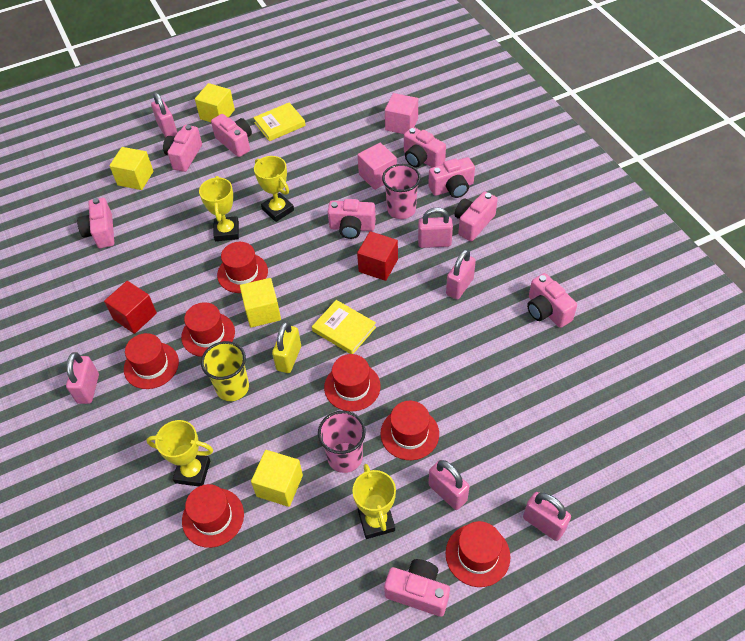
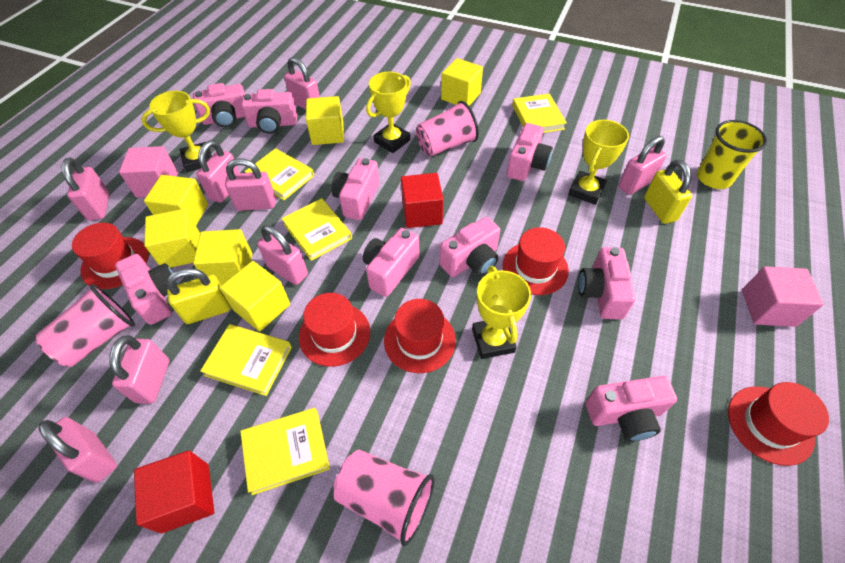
pink cup: [318,411,366,473] [382,164,421,219] = 2 -> [35,285,135,367] [333,450,434,546] [416,101,479,157] = 3
pink padlock: [66,352,99,404] [151,92,177,137] [418,207,453,248] [428,460,470,510] [446,249,476,300] [523,492,571,541] = 6 -> [38,417,117,483] [62,158,110,221] [109,335,170,404] [196,140,240,203] [225,158,276,211] [257,225,308,285] [284,57,320,110] [619,136,667,195] = 8
red hat: [124,333,179,389] [181,302,235,357] [182,484,244,548] [217,242,268,293] [324,354,380,411] [380,401,439,460] [446,521,511,587] = 7 -> [72,223,149,289] [299,293,370,367] [384,299,456,373] [503,227,569,295] [728,382,829,466] = 5
yellow book: [253,102,306,141] [312,300,376,354] = 2 -> [200,324,292,396] [240,408,330,495] [244,148,314,200] [282,198,352,261] [512,93,567,133] = 5
yellow cube: [109,147,153,190] [195,83,235,122] [240,278,281,328] [251,450,303,507] = 4 -> [144,175,208,225] [144,209,200,268] [193,229,252,286] [220,261,290,332] [306,96,344,145] [441,58,483,106] = 6
yellow padlock: [272,321,301,373] = 1 -> [166,268,231,324] [644,159,692,224] = 2

